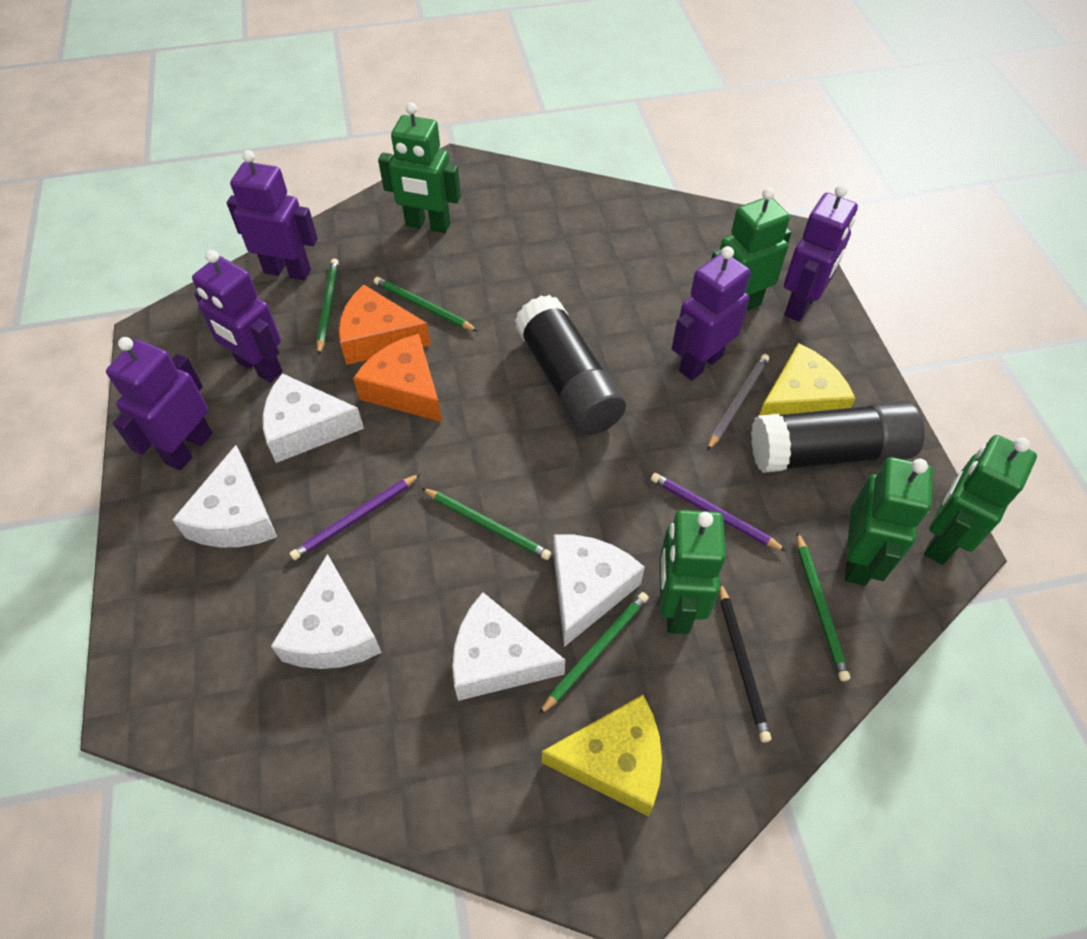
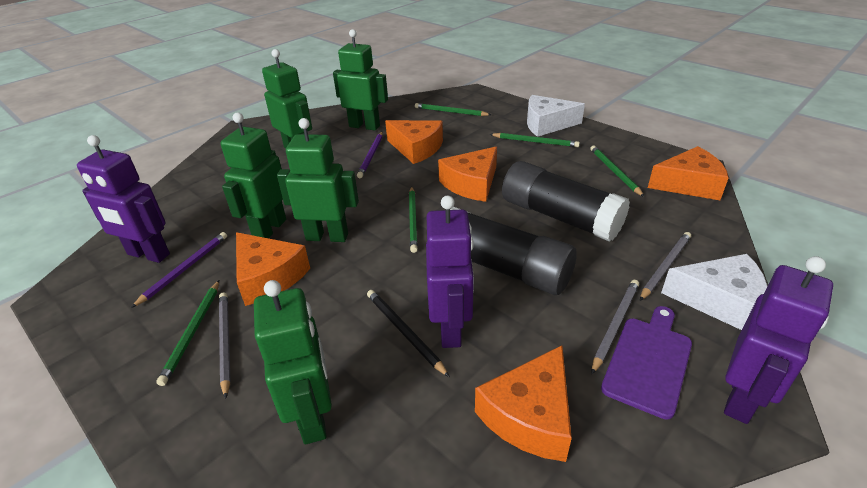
grey pencil: [707,354,769,451] = 1 -> [219,293,231,399] [592,280,639,374] [640,232,691,301] = 3
orange cheese: [339,285,431,365] [353,334,442,422] = 2 -> [236,232,310,306] [385,120,443,164] [438,147,497,202] [475,346,572,462] [648,146,729,200] = 5
purple cutting board: none = 0 -> [601,306,692,420] = 1
purple robot: [106,337,212,471] [192,250,283,383] [227,150,318,280] [672,246,751,381] [784,185,858,322] = 5 -> [77,135,170,263] [426,196,474,348] [724,256,833,424] = 3
white cheese: [172,445,277,547] [263,373,364,463] [271,554,382,669] [452,592,565,701] [553,534,645,647] = 5 -> [527,95,585,137] [661,254,767,330] = 2
yellow cheese: [542,695,662,816] [759,343,855,416] = 2 -> none = 0

